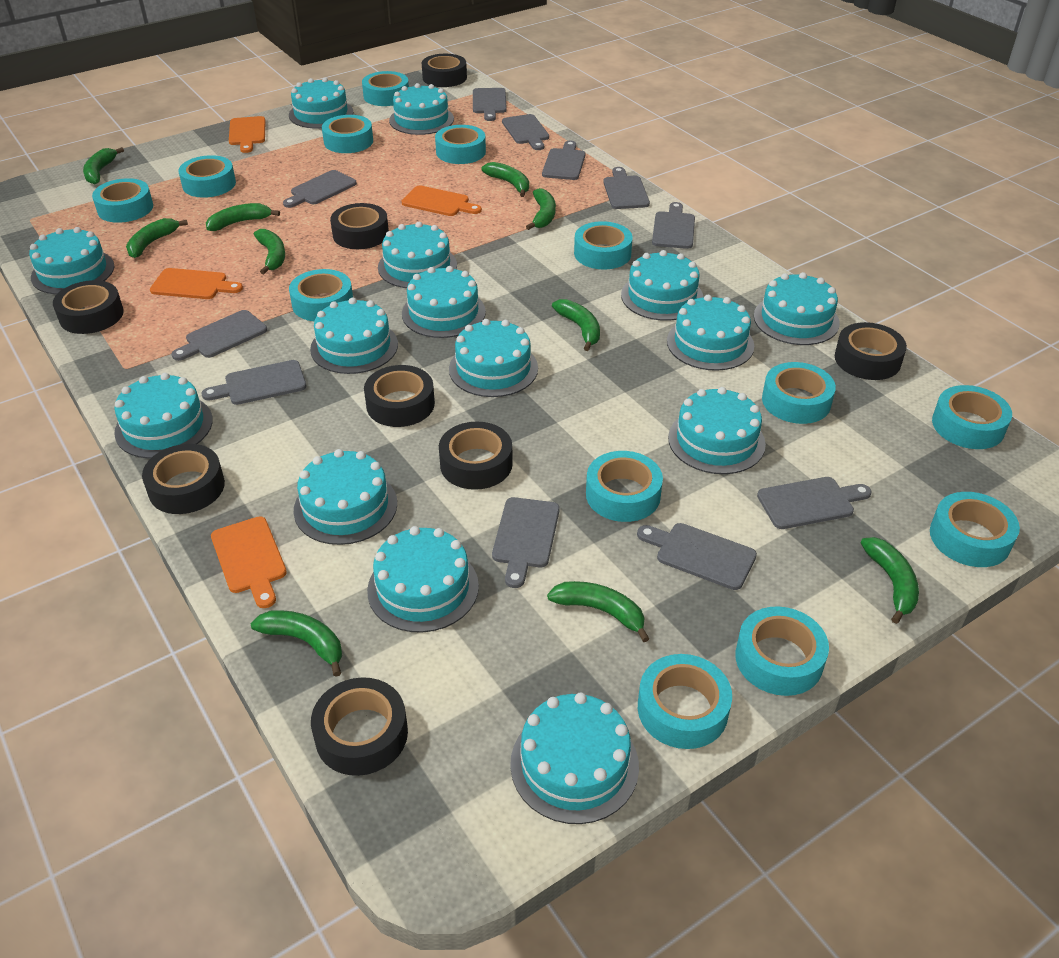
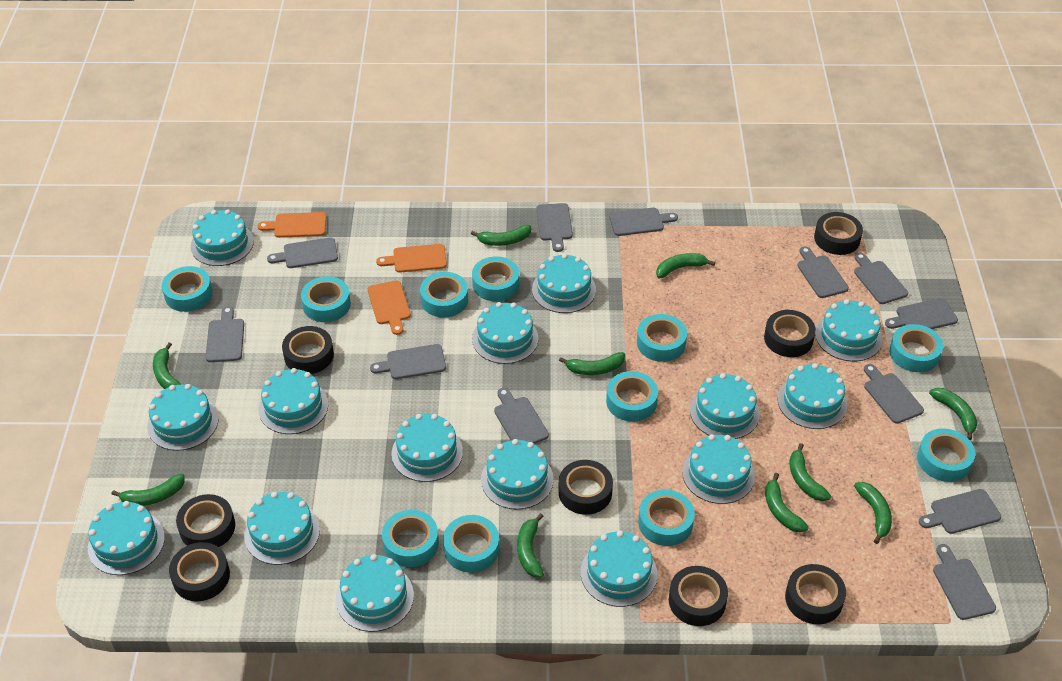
grey cutting board: [171,310,267,361] [202,360,306,405] [283,170,357,208] [473,88,507,121] [492,497,560,588] [502,114,549,150] [542,141,585,180] [603,167,650,209] [637,523,757,590] [652,202,695,249] [757,477,872,529] = 11 -> [206,306,244,362] [267,237,338,268] [370,344,446,379] [494,388,549,444] [536,203,573,252] [609,208,678,236] [797,246,849,298] [854,252,908,304] [864,364,924,424] [885,298,958,329] [919,489,1001,534] [933,544,996,620] = 12
orange cutting board: [150,268,243,299] [211,516,287,608] [229,116,265,153] [402,186,482,216] = 4 -> [258,212,326,238] [368,280,411,335] [376,244,447,273] = 3
turquoise tape: [92,178,153,223] [179,155,236,198] [289,269,353,321] [322,115,373,153] [362,71,409,106] [435,125,486,164] [574,221,633,270] [586,451,663,522] [638,654,732,749] [735,606,829,696] [762,362,836,424] [930,492,1020,567] [932,385,1012,449] = 13 -> [162,266,213,312] [301,276,351,322] [382,510,439,567] [420,272,468,317] [443,515,499,573] [472,256,519,301] [606,371,658,422] [637,314,687,362] [638,490,695,546] [889,324,943,372] [917,428,975,482] = 11

